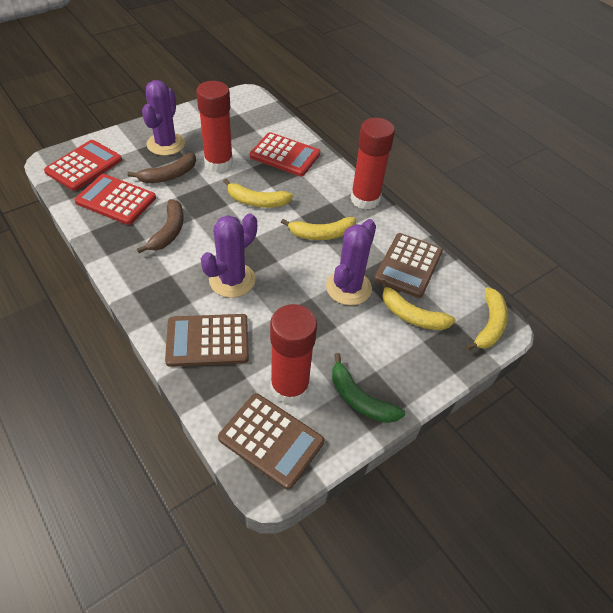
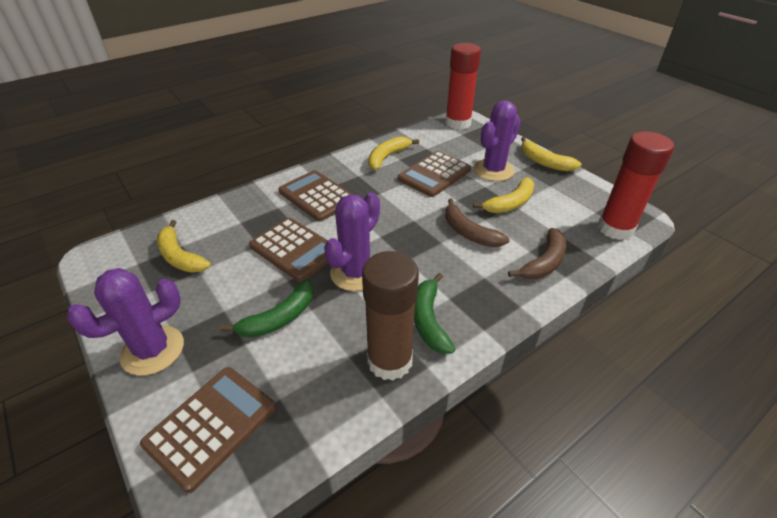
brown calculator: [165,314,249,367] [218,393,324,490] [374,233,443,298] = 3 -> [140,367,276,493] [249,218,328,282] [278,170,354,222] [398,151,471,197] = 4
brown glue stick: none = 0 -> [362,251,419,381] = 1
green banana: [332,353,405,423] = 1 -> [221,279,313,338] [414,273,455,353] = 2
red calculator: [44,140,122,191] [74,174,156,225] [250,132,320,176] = 3 -> none = 0
red glue stick: [196,81,233,172] [270,304,317,404] [351,118,395,210] = 3 -> [445,43,481,130] [598,132,674,240] = 2

